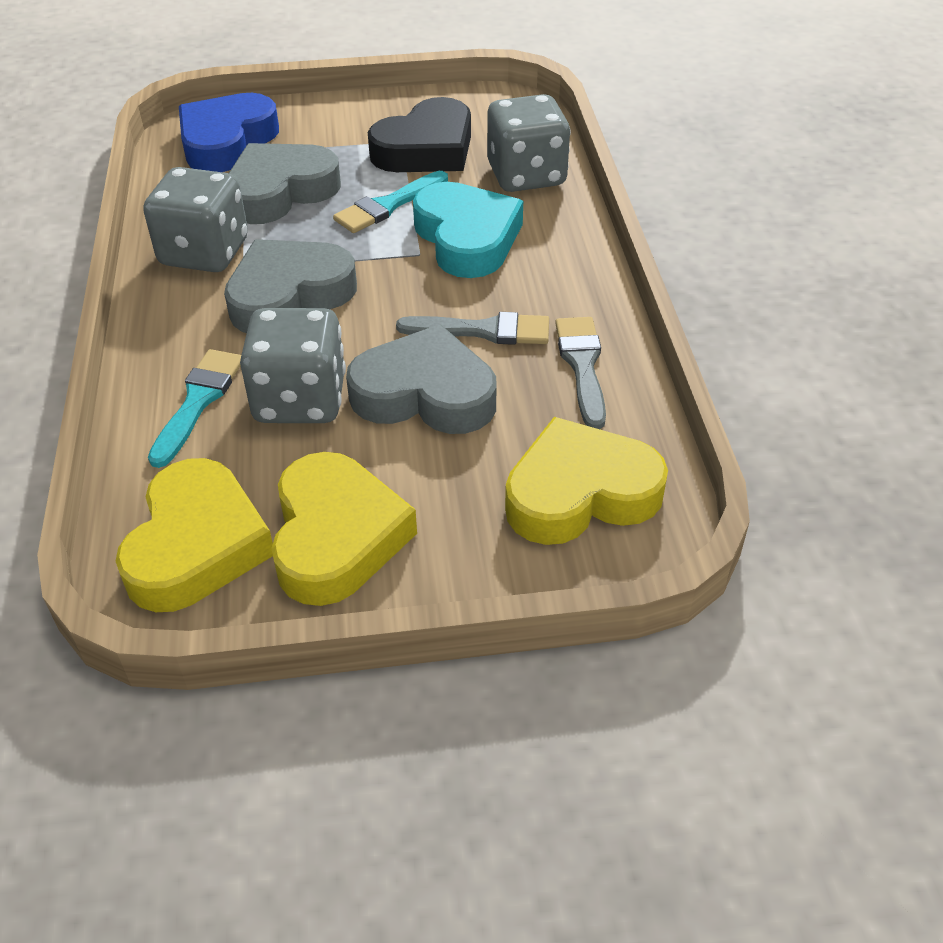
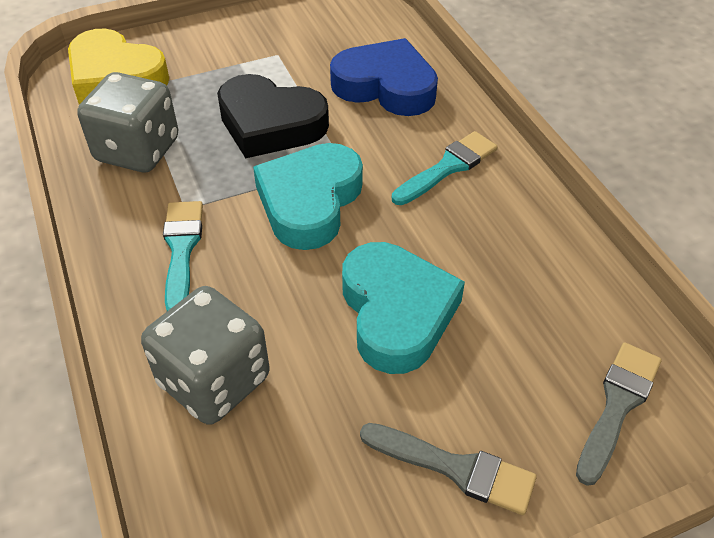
grey dice: [143,167,248,272] [240,308,346,423] [487,94,571,192] = 3 -> [77,72,178,172] [141,286,270,425] = 2
grey heart: [224,239,357,333] [229,143,341,224] [346,324,496,434] = 3 -> none = 0
turquoise heart: [413,182,523,278] = 1 -> [253,143,363,250] [342,242,465,374] = 2
yellow heart: [115,458,273,612] [272,452,417,606] [505,417,668,545] = 3 -> [68,29,169,105] = 1

